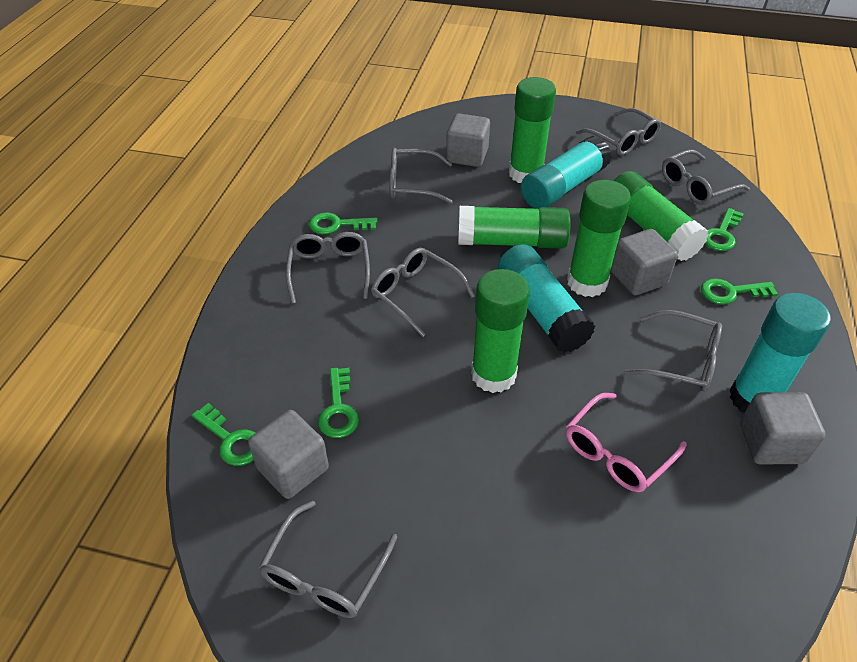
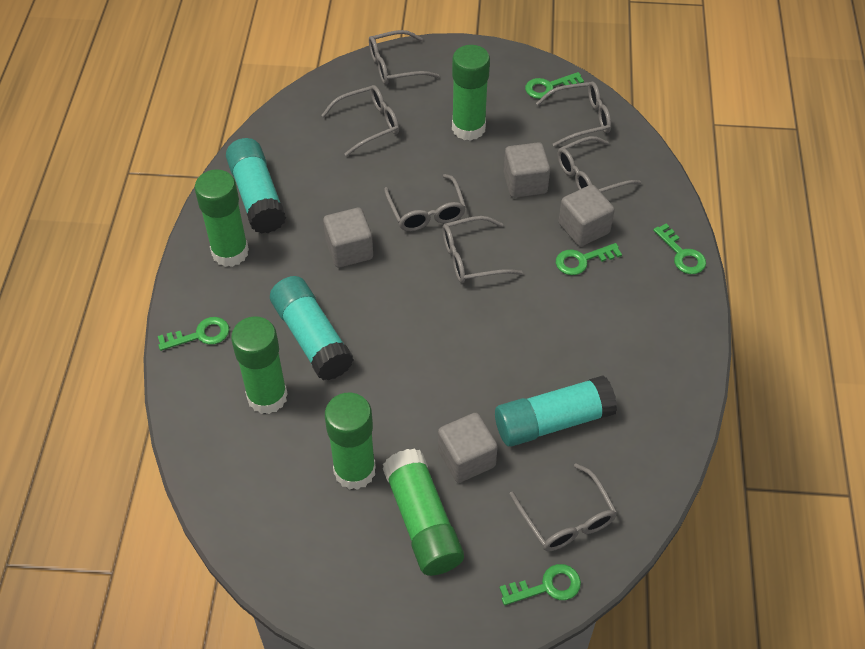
pink glasses: [566,393,686,492] = 1 -> none = 0

